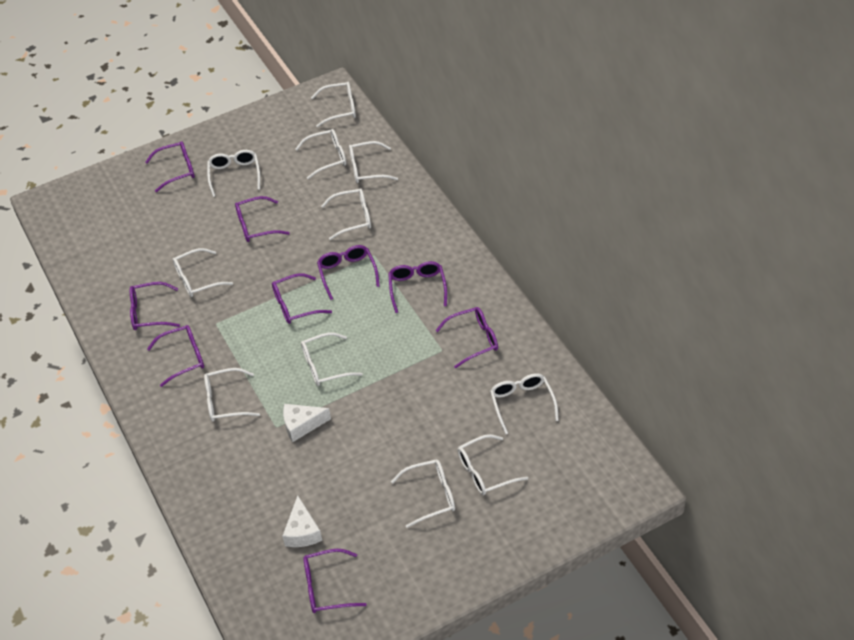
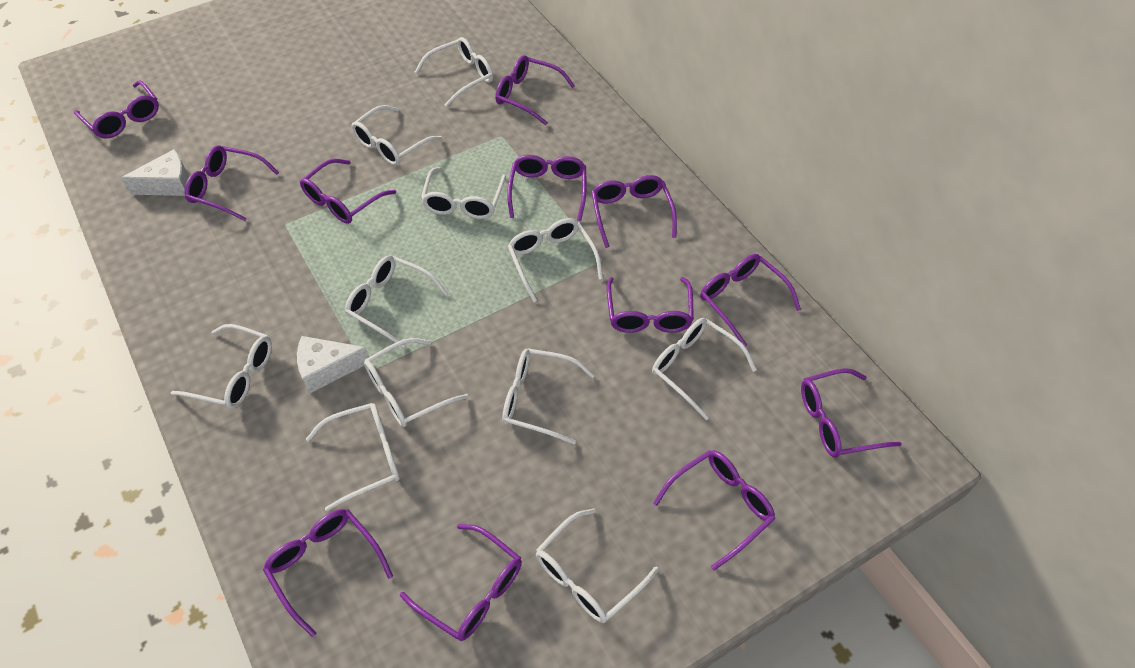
purple glasses: [130,282,180,330] [145,141,195,192] [147,325,204,387] [235,196,290,242] [272,273,332,324] [303,549,367,613] [317,245,380,300] [388,261,447,313] [435,307,498,368] = 9 -> [74,80,159,139] [184,145,279,221] [263,509,393,637] [300,159,396,224] [400,524,522,641] [495,55,575,125] [507,155,587,221] [591,175,677,248] [606,277,694,333] [653,450,775,571] [700,254,801,346] [801,368,901,458] = 12

